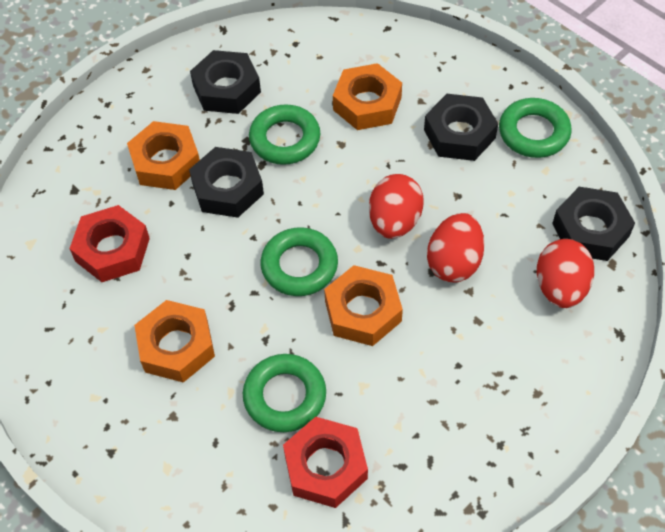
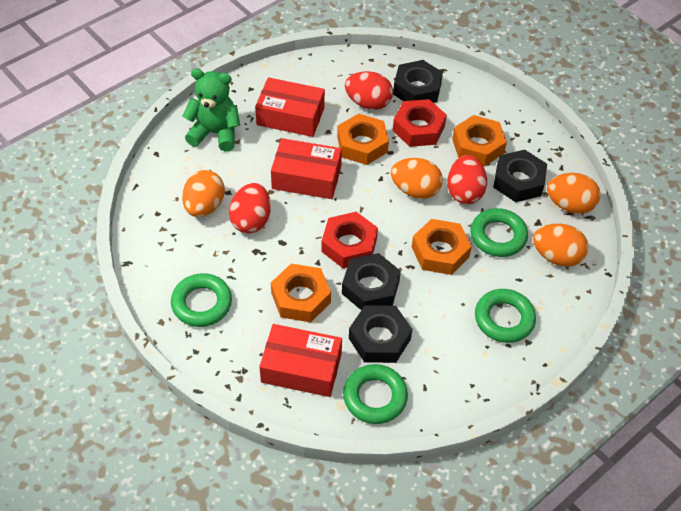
green teddy bear: none = 0 -> [182,69,240,152] = 1
orange egg: none = 0 -> [182,170,225,217] [391,158,443,199] [533,224,588,267] [547,173,601,214] = 4
red box: none = 0 -> [255,77,325,137] [259,324,342,397] [271,138,342,199] = 3

